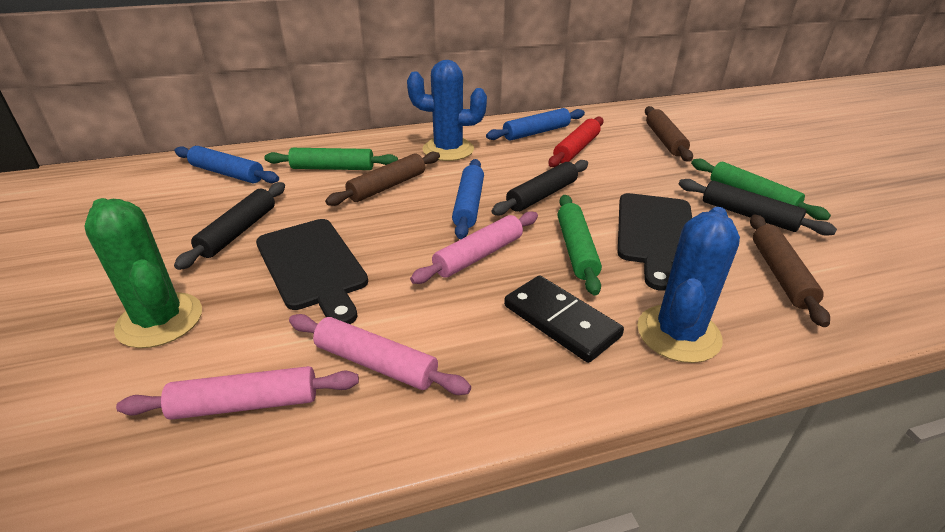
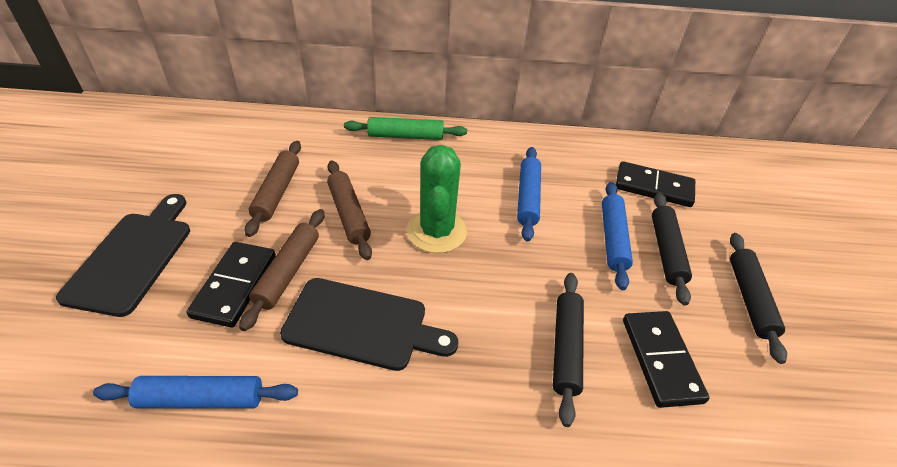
black domino: [504,275,624,363] = 1 -> [186,242,276,328] [616,161,695,207] [623,311,709,408] = 3
blue cactus: [407,60,487,161] [637,207,740,363] = 2 -> none = 0
green rolling pin: [264,148,398,170] [558,195,602,296] [691,159,831,220] = 3 -> [344,117,467,140] = 1
pink rolling pin: [116,366,359,420] [289,314,471,395] [410,211,538,284] = 3 -> none = 0
red rolling pin: [549,117,604,167] = 1 -> none = 0

